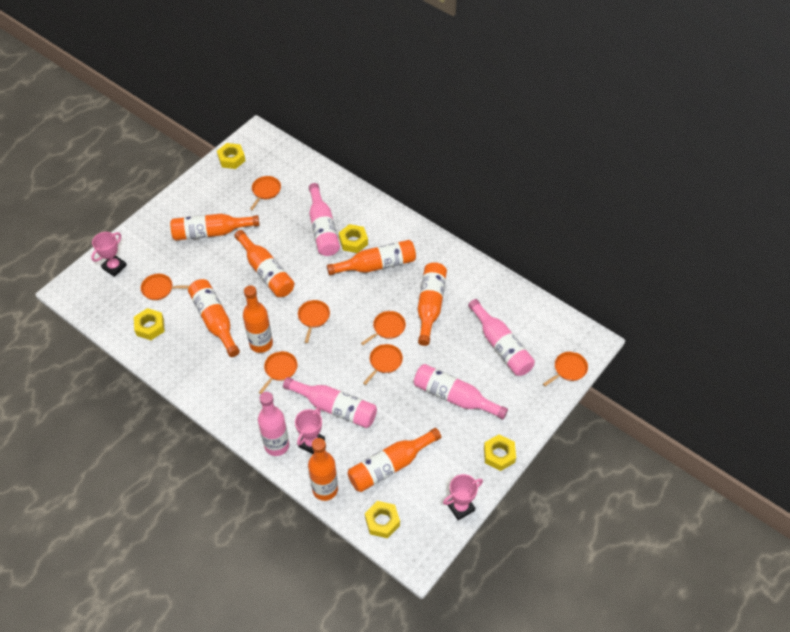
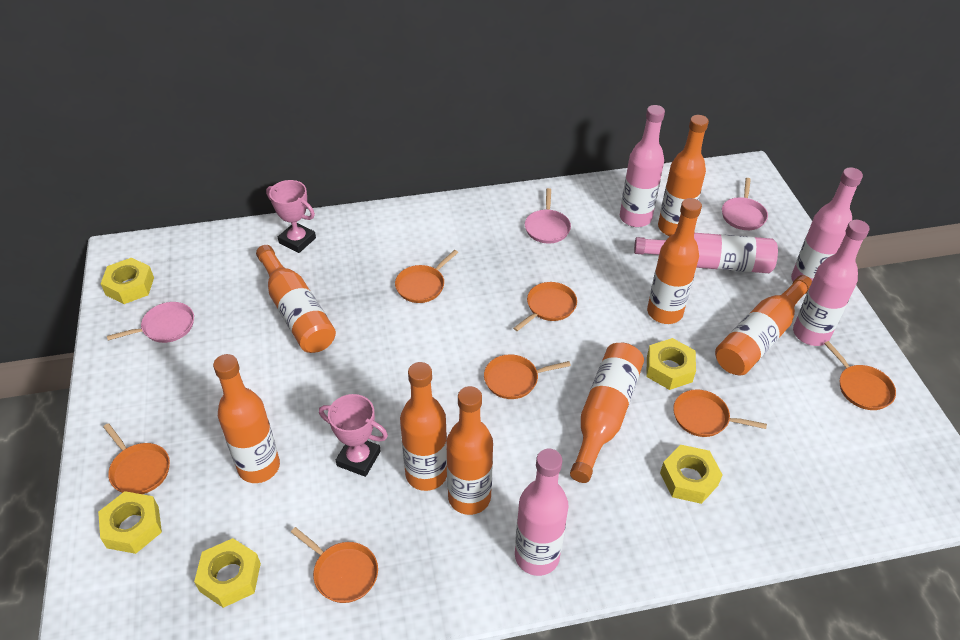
pink pan: none = 0 -> [107,302,194,343] [525,188,571,244] [722,178,768,230] = 3
pink trophy: [91,232,127,277] [295,407,325,454] [443,474,483,520] = 3 -> [266,180,316,253] [319,394,388,477] = 2

